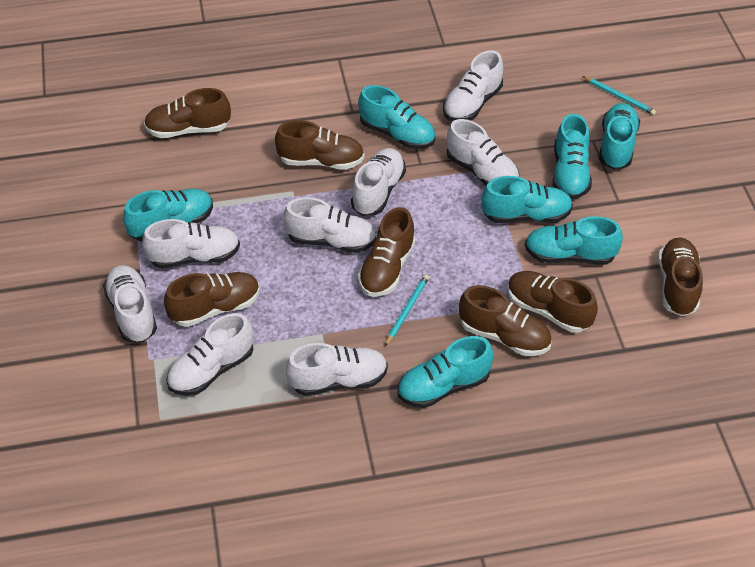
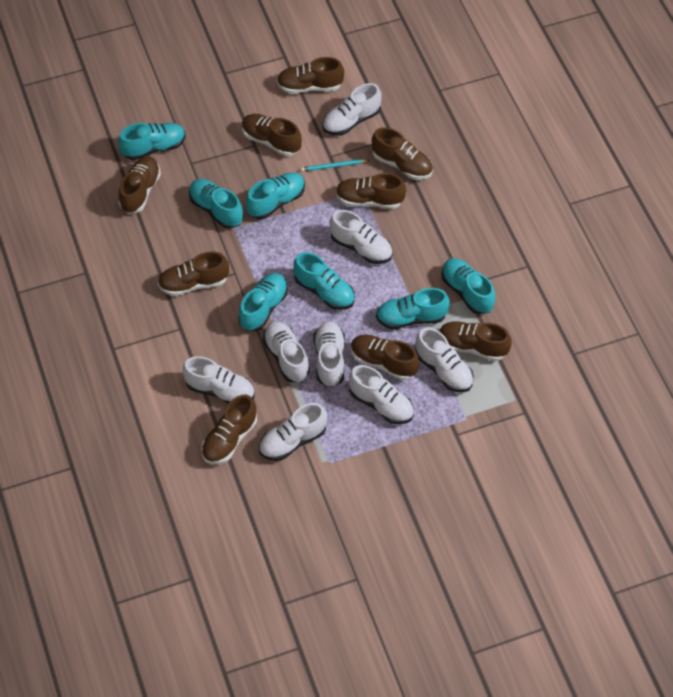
brown shoe: [144,88,231,138] [164,272,260,327] [275,120,364,170] [358,207,415,297] [459,285,552,356] [508,271,598,333] [658,238,703,316] = 7 -> [119,157,161,214] [158,252,229,296] [201,395,257,464] [242,114,302,156] [277,57,344,94] [336,173,406,209] [351,335,420,380] [372,127,433,180] [439,321,511,361] = 9
turquoise pencil: [385,274,429,346] [583,76,656,115] = 2 -> [301,159,370,172] = 1

